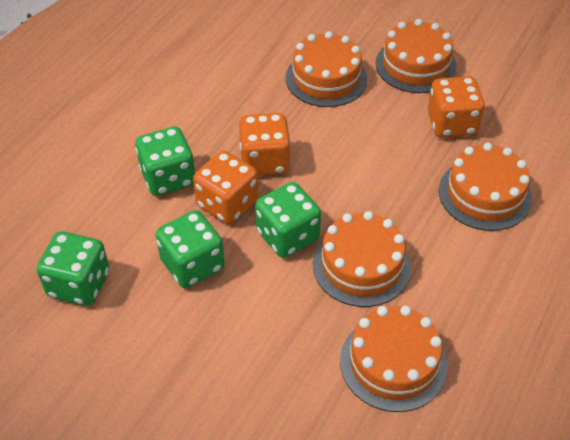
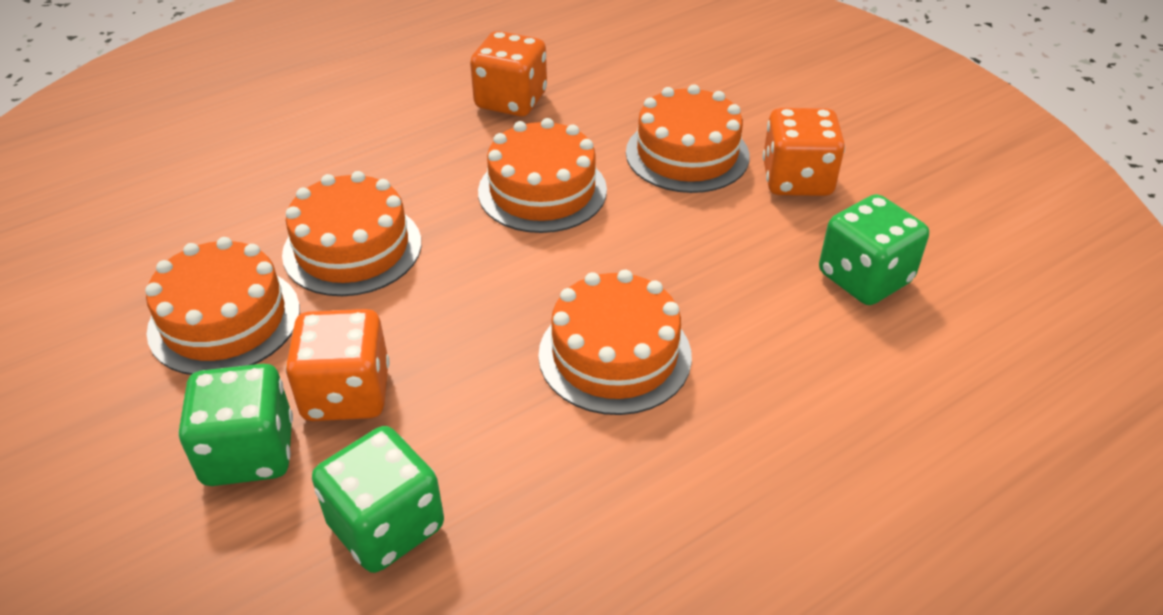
green dice: [37,231,109,306] [135,127,195,196] [156,210,225,288] [255,182,321,258] = 4 -> [178,364,293,486] [312,426,444,573] [819,194,929,305] = 3

